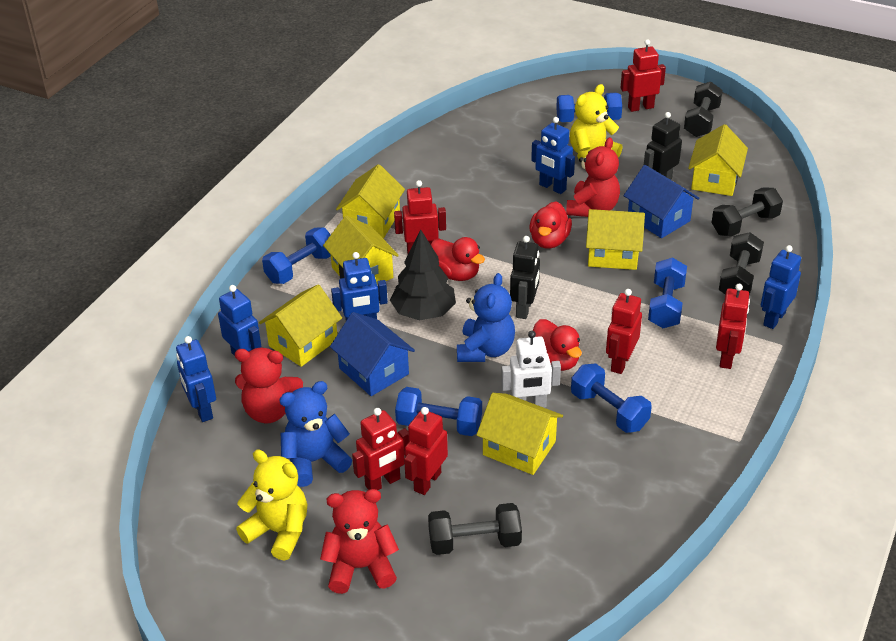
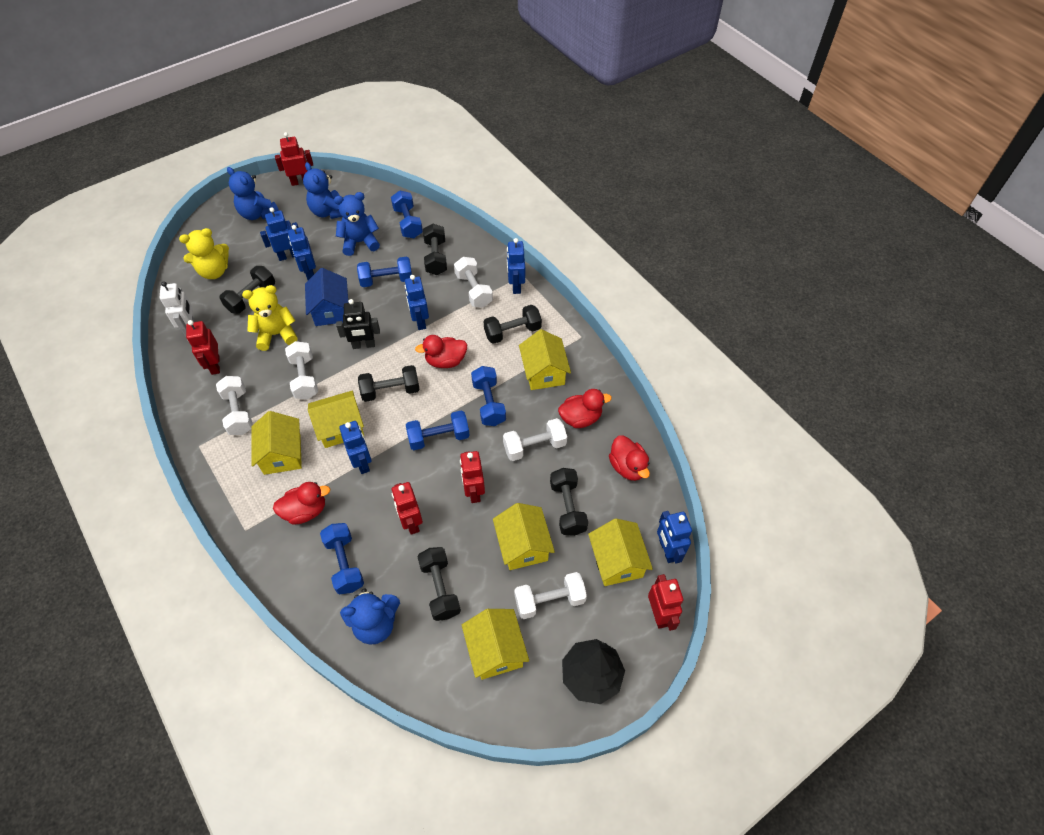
black dumbbell: [428,503,522,555] [684,82,723,137] [711,187,783,237] [719,232,764,296] = 4 -> [220,266,275,314] [358,365,420,402] [417,547,461,621] [423,224,447,275] [483,305,542,344] [550,468,588,536] = 6
black robot: [510,236,540,319] [644,112,682,180] = 2 -> [336,299,380,349] = 1
blue house: [330,312,415,396] [624,165,699,238] = 2 -> [305,268,348,326] = 1
blue robot: [176,336,216,422] [218,285,262,356] [331,252,388,321] [531,117,575,194] [761,245,801,329] = 5 -> [260,207,299,261] [288,225,316,280] [339,421,372,474] [405,275,429,330] [507,238,525,294] [657,511,692,563] = 6
blue teddy bear: [279,381,352,487] [457,273,515,362] = 2 -> [227,167,279,220] [303,162,342,219] [334,192,380,256] [340,588,400,645] = 4
red duck: [431,237,485,281] [529,201,572,249] [533,319,582,371] = 3 -> [273,482,330,525] [415,335,467,368] [558,389,612,428] [609,436,650,481] = 4
red robot: [352,408,409,490] [394,180,446,254] [404,407,448,495] [606,289,642,374] [621,39,666,112] [716,284,750,369] = 6 -> [186,320,220,375] [275,132,313,186] [392,482,423,535] [460,451,485,503] [648,574,683,631] = 5
red teddy bear: [235,348,303,423] [320,489,399,594] [566,137,620,217] = 3 -> none = 0
white dumbbell: none = 0 -> [216,376,253,435] [285,341,318,399] [454,257,493,308] [503,418,567,461] [514,572,587,619] = 5

